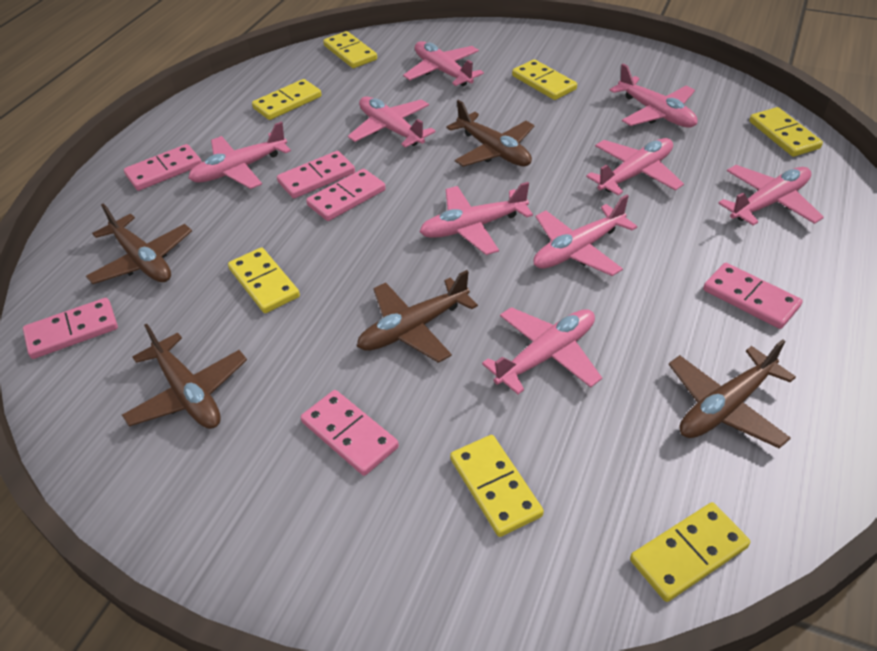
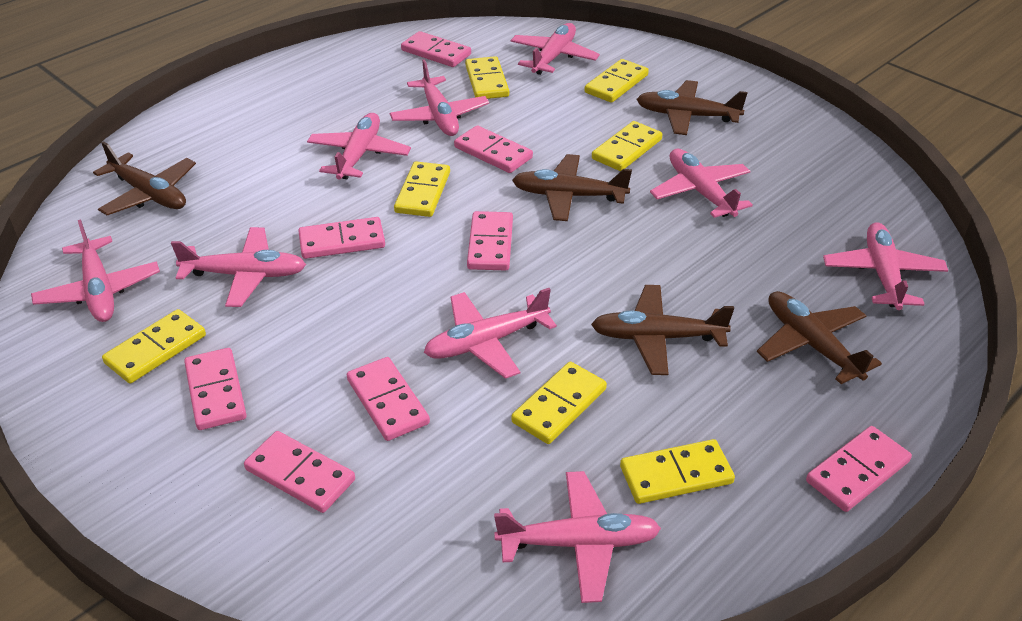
pink domino: [23,298,118,359] [124,144,202,191] [277,151,355,198] [301,390,399,476] [306,169,386,221] [703,263,803,329] = 6 -> [184,348,247,430] [244,431,355,513] [298,217,385,259] [347,357,430,441] [401,31,471,67] [454,125,533,173] [467,211,513,270] [806,426,912,512] = 8

